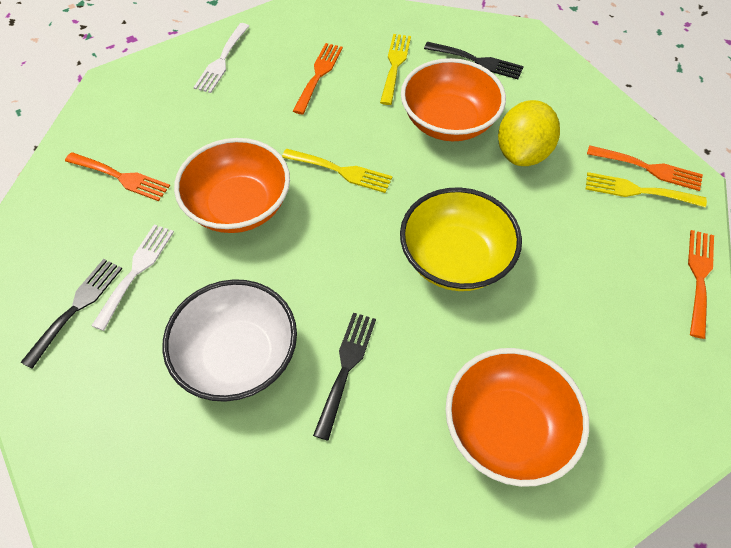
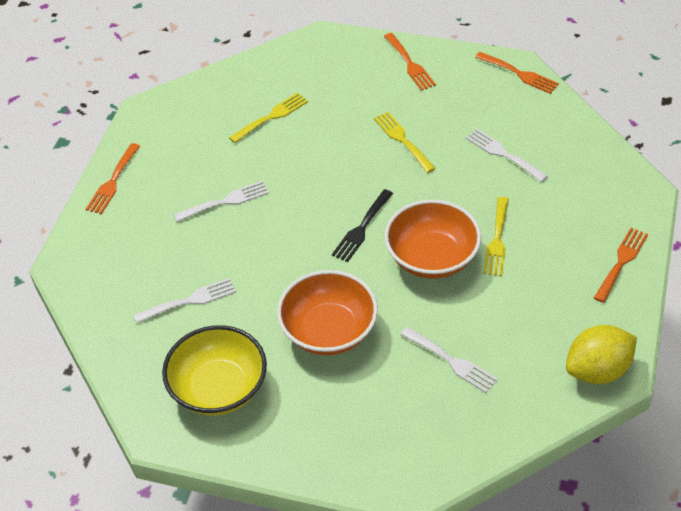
black fork: [20,259,122,369] [313,313,376,441] [424,42,524,79] = 3 -> [332,189,393,262] = 1
orange bowl: [174,138,290,233] [401,58,506,141] [445,348,589,487] = 3 -> [277,270,378,355] [384,199,481,279] = 2
white bowl: [163,279,297,402] = 1 -> none = 0
white fork: [91,224,174,331] [193,23,249,93] = 2 -> [133,278,236,323] [174,181,269,222] [400,327,498,393] [466,129,548,182] = 4

